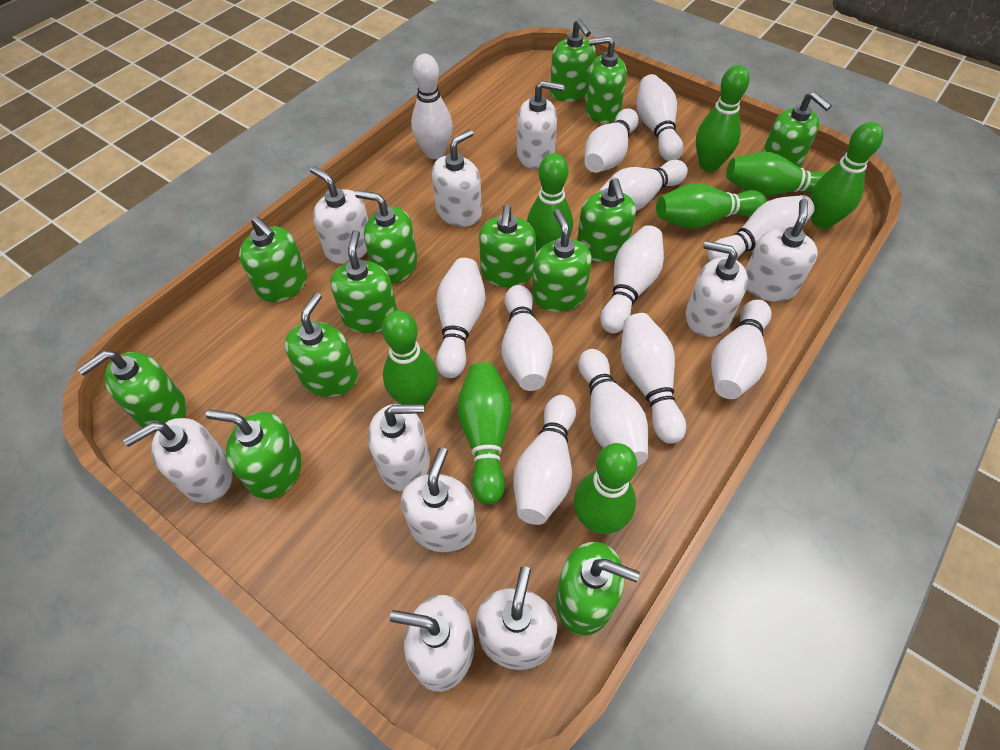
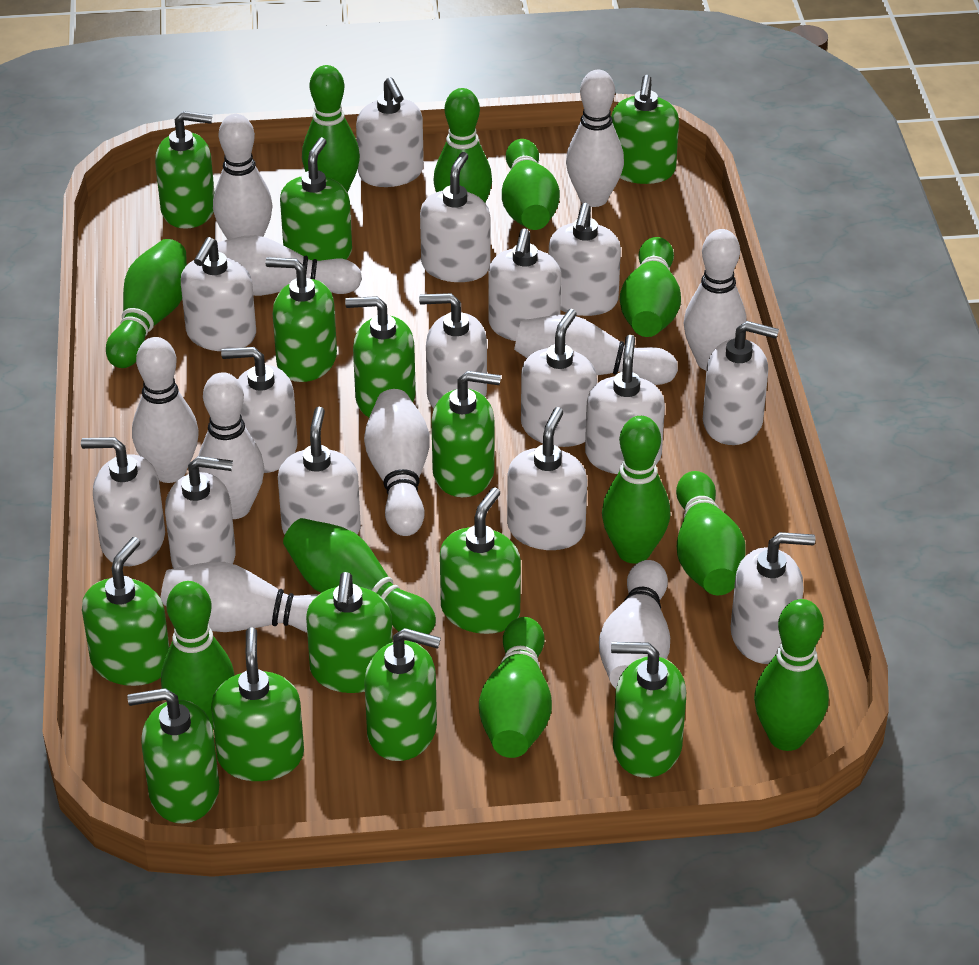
green bowling pin: [382,310,438,406] [457,362,511,505] [527,153,573,252] [574,443,637,534] [656,183,767,229] [696,65,750,172] [726,152,827,197] [811,122,883,229] = 8 -> [106,239,187,368] [161,581,235,729] [283,518,436,634] [302,65,360,192] [434,88,492,203] [479,617,552,758] [502,139,560,230] [602,416,670,564] [620,237,681,337] [676,471,746,595] [754,599,829,751] = 11
white bowling pin: [411,54,453,159] [436,258,485,378] [502,285,553,391] [513,395,576,525] [578,349,648,466] [585,108,639,173] [597,160,688,211] [600,225,664,333] [621,313,686,444] [637,74,683,161] [707,195,815,262] [711,299,772,399] = 12 -> [132,337,199,483] [161,562,319,633] [198,372,264,519] [213,114,273,239] [217,235,362,296] [364,389,429,536] [514,315,678,385] [566,70,624,207] [599,560,670,688] [683,229,747,371] = 10
white soap dispenser: [123,418,233,503] [310,166,368,264] [368,404,430,491] [390,595,474,692] [401,447,477,552] [432,129,482,227] [476,566,557,670] [517,81,564,169] [686,241,748,337] [745,199,818,302] = 10 -> [81,437,165,566] [165,456,236,569] [181,237,256,351] [221,347,298,473] [278,407,361,535] [356,77,424,187] [419,293,487,409] [420,152,491,282] [488,229,561,341] [507,407,587,550] [521,309,597,447] [549,203,621,316] [585,335,665,474] [703,321,779,445] [731,532,815,664] = 15

